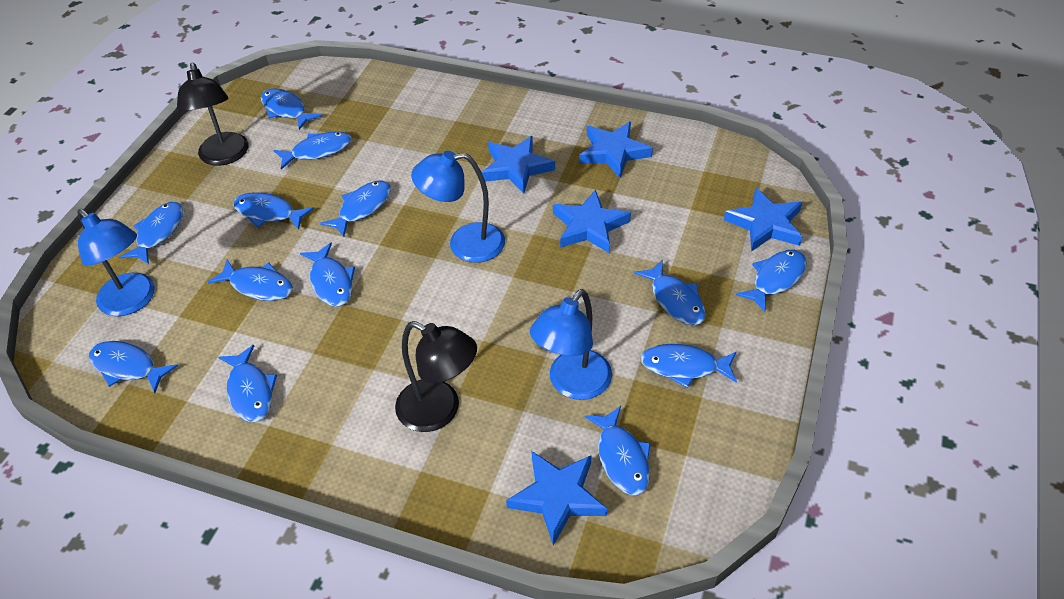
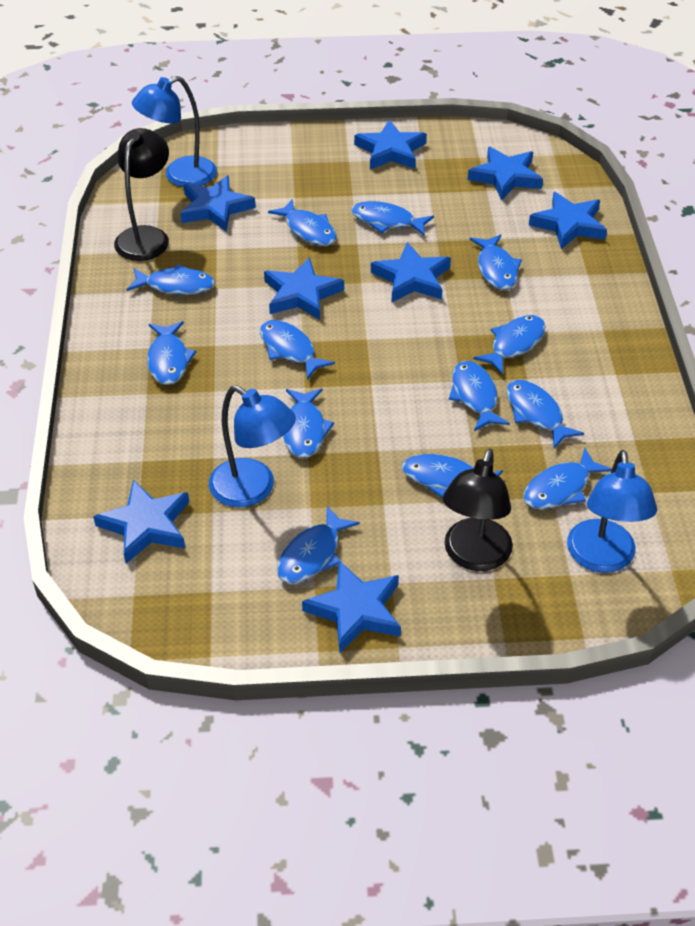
blue star: [482,136,555,194] [506,451,607,546] [553,189,631,253] [579,122,653,178] [724,188,802,252] = 5 -> [93,479,189,564] [180,175,256,231] [264,257,344,320] [302,561,401,653] [354,120,427,169] [371,242,451,302] [468,147,543,200] [529,192,607,249] = 8

